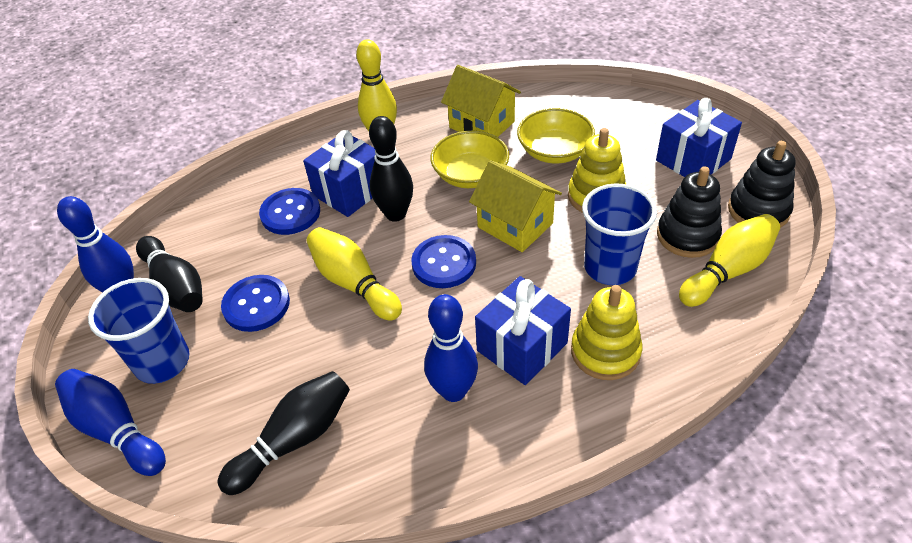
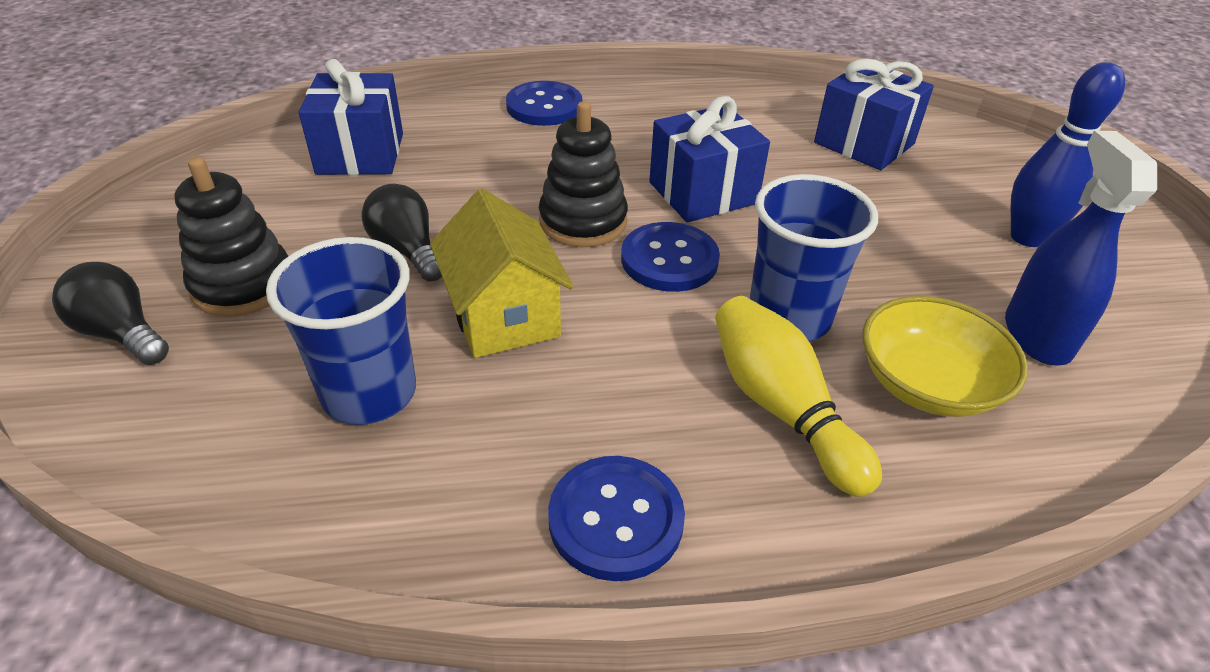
black bowling pin: [136,236,203,312] [218,371,350,495] [369,116,413,222] = 3 -> none = 0
black light bulb: none = 0 -> [52,262,169,365] [361,184,442,281] = 2
blue bowling pin: [55,369,166,476] [57,196,134,293] [424,294,478,402] = 3 -> [1011,62,1125,247] = 1
blue spray bottle: none = 0 -> [1005,130,1157,365] = 1
yellow bowl: [430,131,509,188] [517,108,595,163] = 2 -> [863,296,1028,417] = 1
yellow bowling pin: [307,227,402,321] [356,39,397,131] [679,214,780,307] = 3 -> [715,296,882,497] = 1
yellow house: [441,65,521,137] [469,160,562,252] = 2 -> [430,188,574,358] = 1
yellow stacking toy: [568,128,626,213] [571,285,642,380] = 2 -> none = 0

